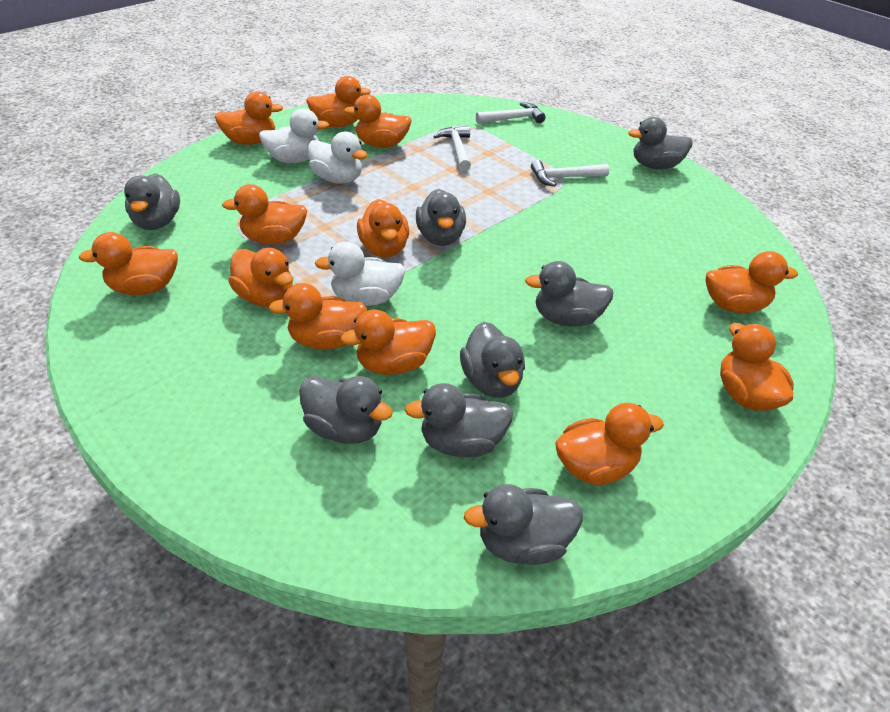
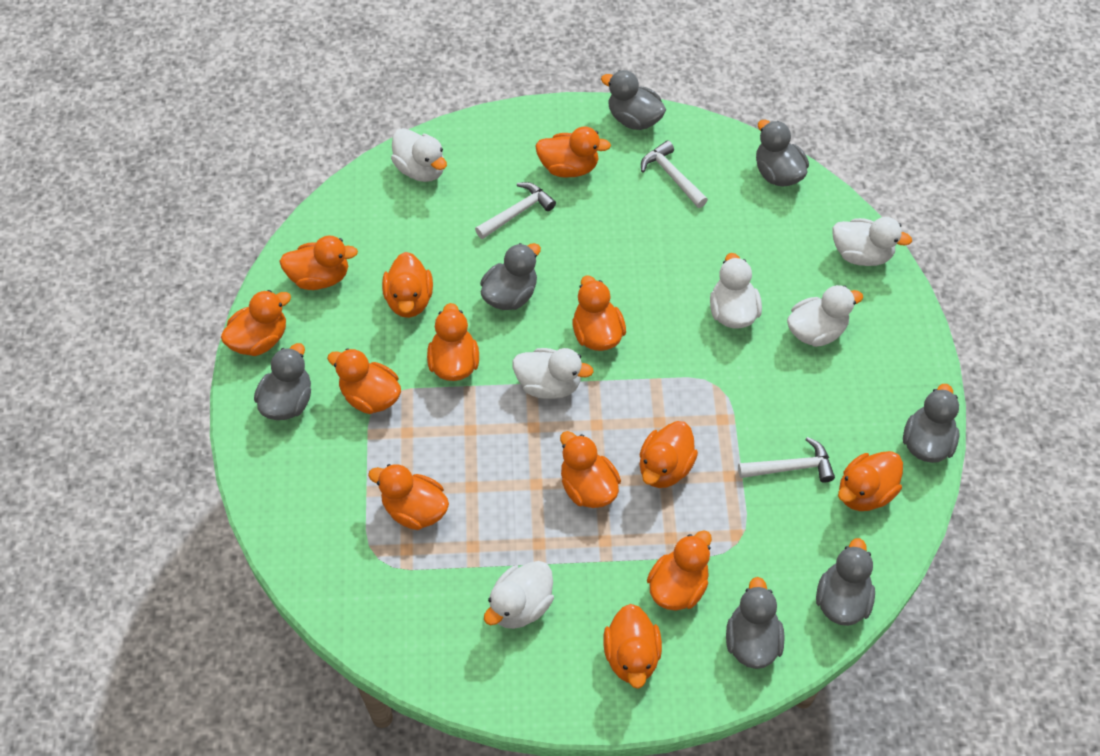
grey duck: [124,173,180,230] [299,376,393,444] [405,383,513,457] [416,189,466,246] [460,322,525,398] [464,484,583,565] [525,261,614,327] [628,117,692,169] = 8 -> [254,343,311,420] [480,243,541,310] [601,70,666,130] [726,577,785,669] [756,120,809,187] [816,538,875,626] [903,384,959,463] = 7
orange duck: [79,232,178,295] [215,91,283,145] [222,184,307,244] [228,248,293,307] [269,283,367,350] [306,76,371,127] [340,309,436,375] [344,95,412,148] [357,199,409,258] [555,403,664,485] [706,251,798,313] [720,323,794,411] = 12 -> [221,290,291,356] [279,235,358,290] [327,348,401,414] [368,464,449,530] [382,252,433,318] [427,303,479,381] [535,127,611,178] [560,431,621,508] [572,275,626,351] [603,604,662,689] [639,421,698,488] [647,530,712,611] [838,451,903,511] = 13
white duck: [259,108,329,163] [308,132,368,184] [315,242,406,306] = 3 -> [391,128,447,182] [484,561,554,629] [512,348,593,399] [710,253,762,329] [787,285,863,347] [833,217,912,266] = 6

